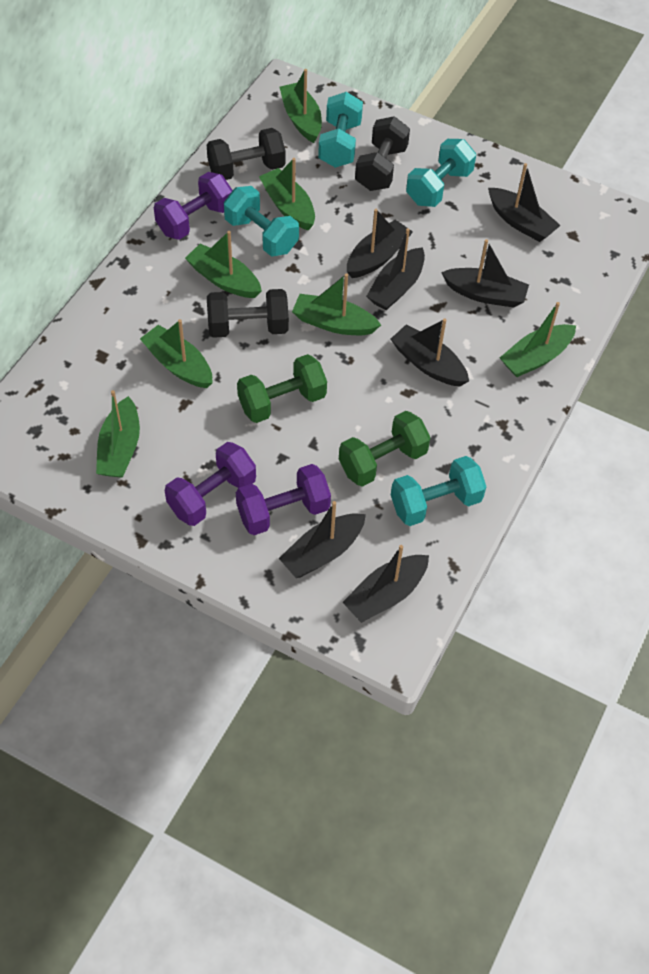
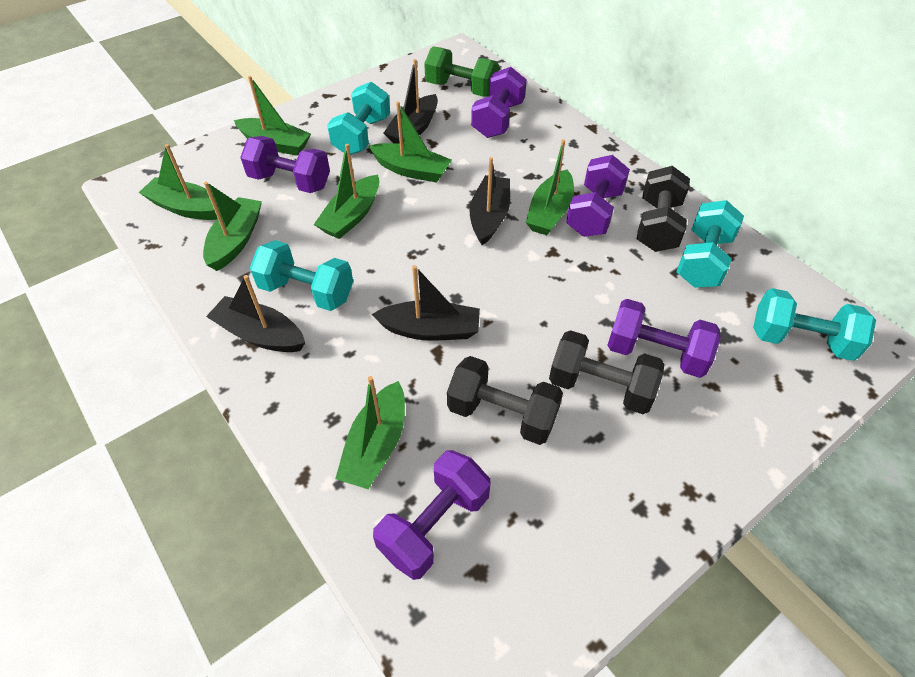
black boat: [279,501,366,578] [343,545,429,623] [347,209,413,278] [366,228,425,310] [391,318,469,386] [441,239,529,308] [488,163,561,242] = 7 -> [206,275,305,352] [372,265,480,341] [384,59,438,144] [470,157,510,245] = 4
green dumbbell: [237,354,327,423] [339,411,431,487] = 2 -> [424,46,499,97] = 1
purple dumbbell: [154,172,233,240] [165,442,256,526] [236,464,331,535] = 3 -> [240,136,330,193] [373,450,490,580] [471,67,527,138] [566,155,630,237] [607,299,721,378] = 5

